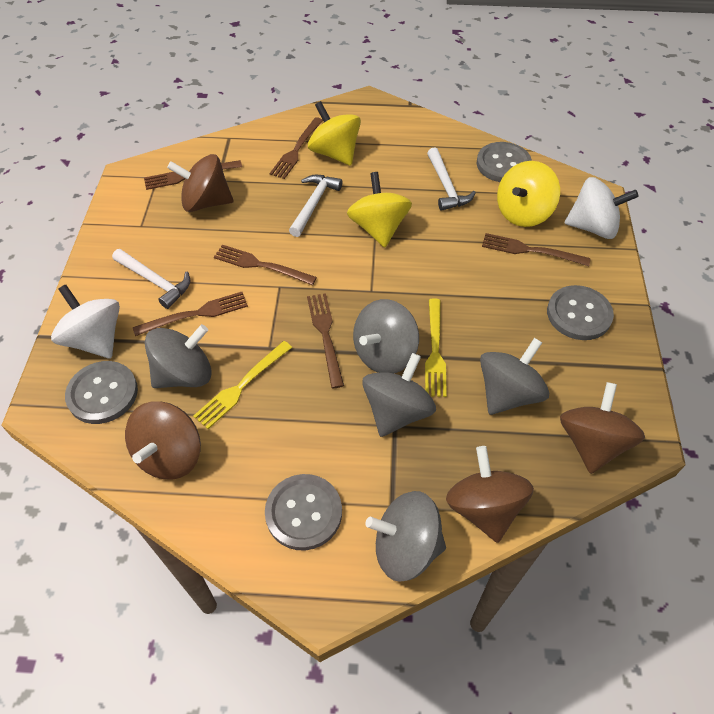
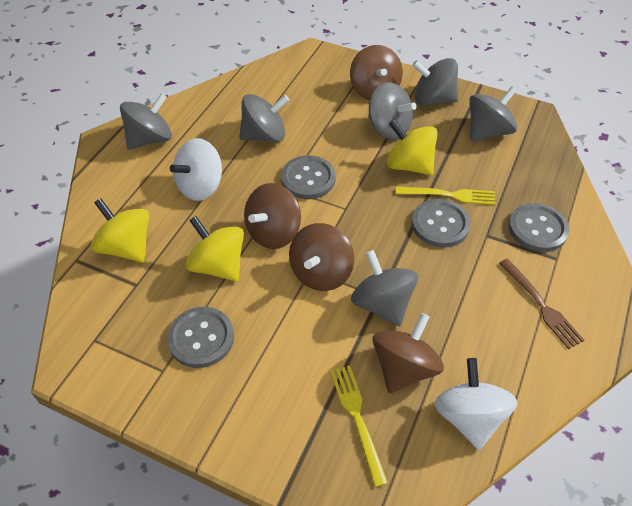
brown fork: [133,292,248,336] [144,160,242,190] [214,245,317,285] [270,117,323,179] [307,293,344,388] [482,233,591,266] = 6 -> [500,258,584,349] = 1
grey spinning top: [145,324,212,388] [353,299,419,373] [362,353,436,437] [365,491,446,582] [480,338,549,415] = 5 -> [120,93,172,149] [239,94,289,142] [351,250,418,326] [368,82,417,140] [412,58,458,105] [469,86,517,141] = 6
white hammer: [112,249,190,309] [289,175,342,237] [427,147,476,211] = 3 -> none = 0

